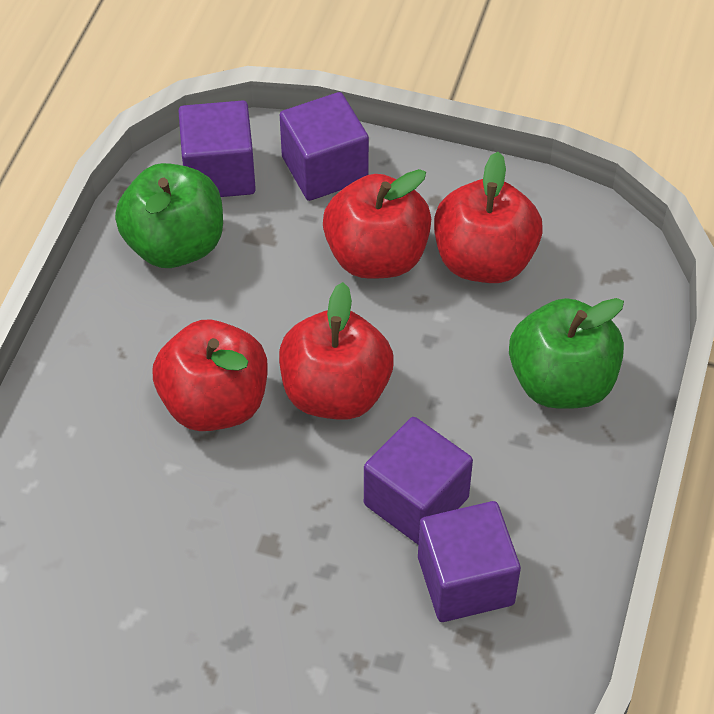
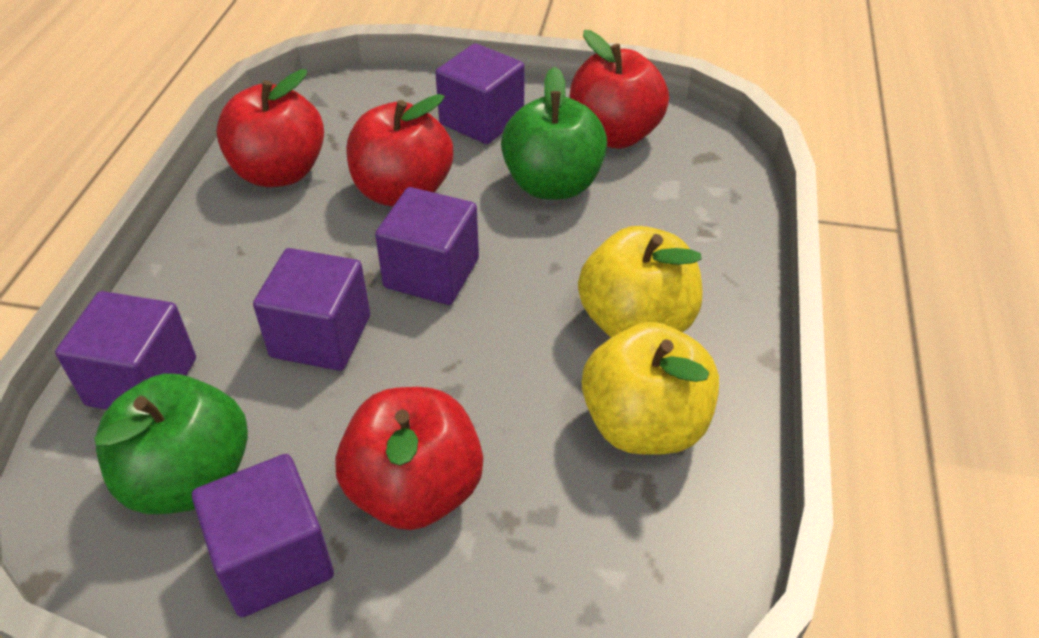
purple cube: [178,100,256,197] [280,92,369,201] [364,417,473,544] [418,501,521,622] = 4 -> [55,291,196,410] [192,454,334,617] [253,248,370,371] [375,187,479,305] [435,43,525,144] = 5
yellow apple: none = 0 -> [578,226,702,338] [582,322,719,455] = 2

